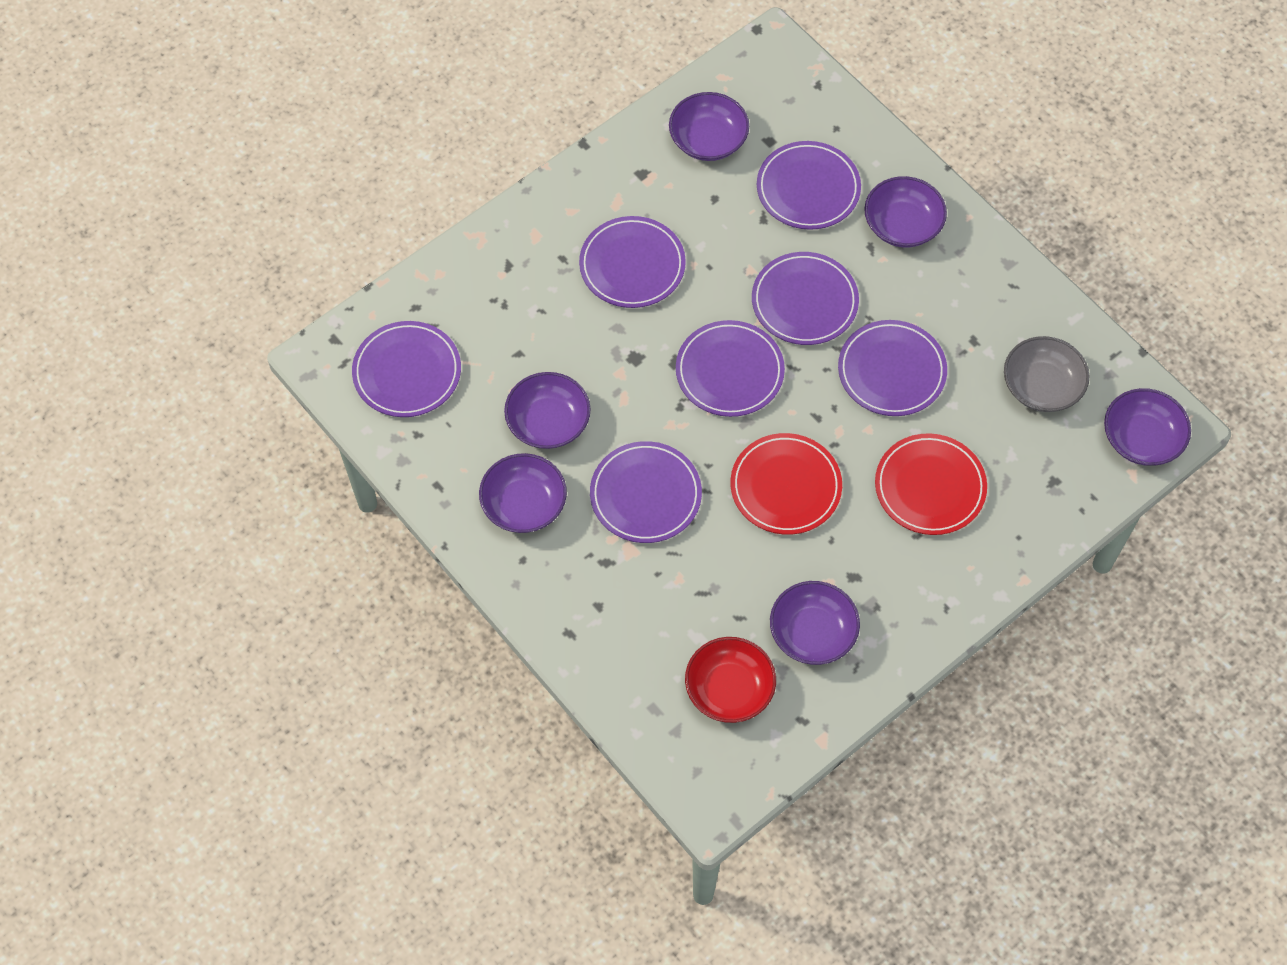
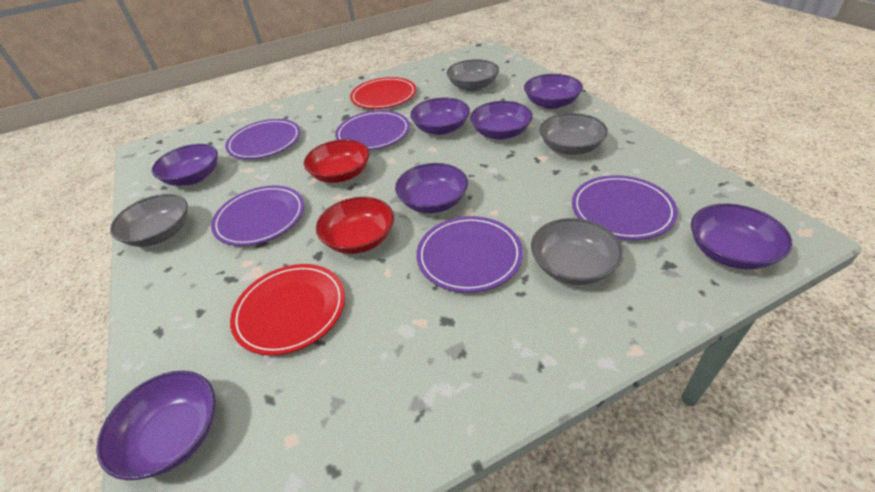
grey bowl: [1004,336,1090,412] = 1 -> [110,194,188,247] [446,59,499,91] [531,218,623,285] [539,113,608,155] = 4
purple bowl: [479,453,567,533] [504,372,591,449] [669,92,749,161] [770,581,860,665] [864,176,947,248] [1104,388,1191,466] = 6 -> [96,370,216,480] [152,144,218,186] [395,163,468,213] [410,98,470,135] [470,101,533,140] [524,74,583,109] [691,204,793,269] = 7
purple plate: [352,321,461,417] [579,216,686,308] [590,441,702,543] [676,320,785,417] [752,252,859,345] [757,141,861,230] [838,320,947,416] = 7 -> [211,185,304,246] [225,119,301,159] [335,110,410,150] [416,216,523,293] [572,175,678,240] = 5
red bowl: [685,637,776,723] = 1 -> [304,139,370,183] [316,197,394,254] = 2

